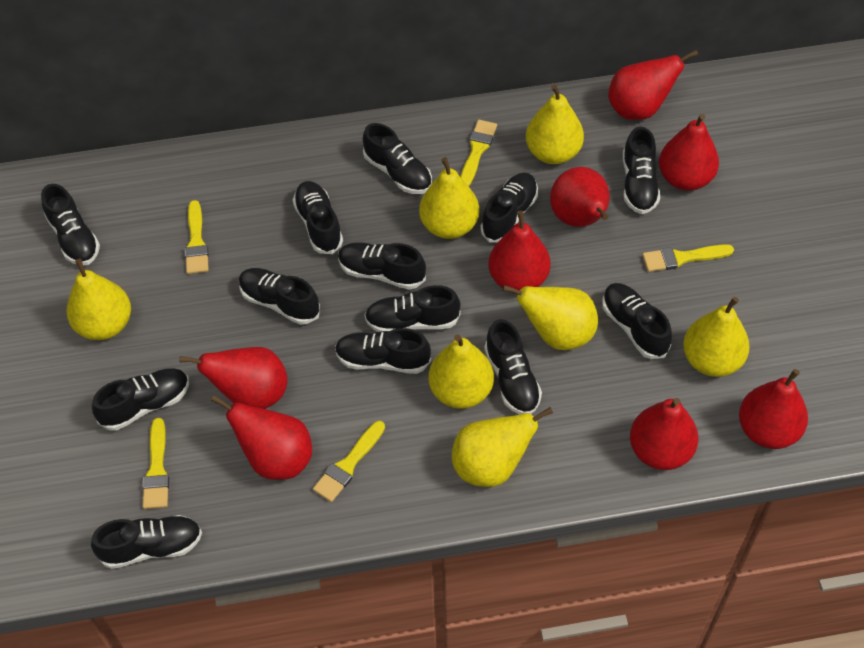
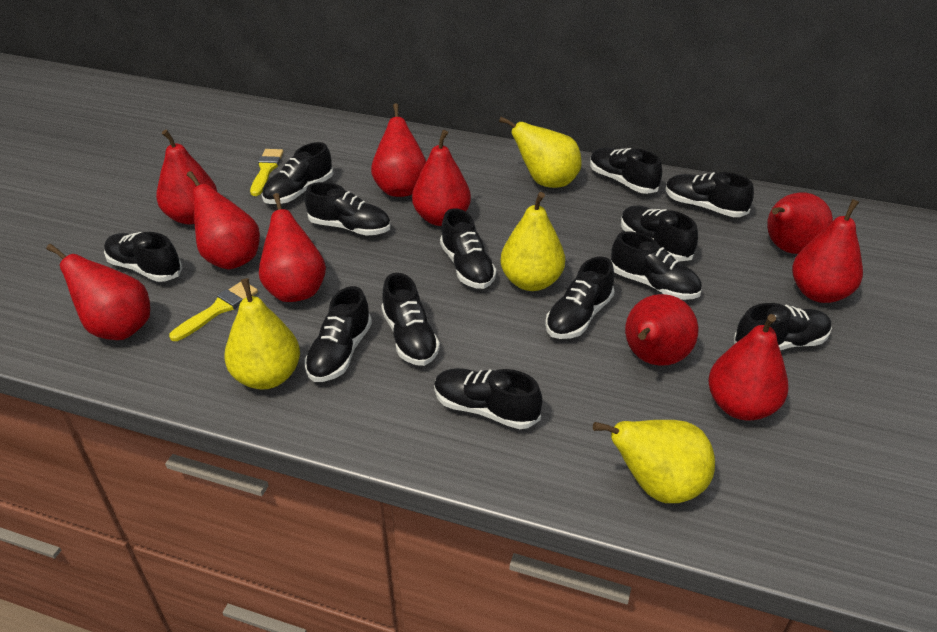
red pear: [180,347,288,409] [211,395,312,480] [489,211,551,291] [550,167,610,227] [608,50,698,120] [630,398,699,470] [659,114,719,191] [739,369,808,449] = 8 -> [46,244,150,340] [156,130,217,224] [187,171,260,269] [259,193,326,302] [371,103,426,197] [412,130,471,226] [625,294,699,366] [708,314,789,420] [767,192,833,254] [792,199,863,303] = 10
yellow brush: [142,418,169,509] [185,200,209,274] [313,421,385,502] [460,120,497,186] [642,244,734,272] = 5 -> [169,282,258,341] [250,149,284,196] = 2
yellow pear: [67,258,131,340] [419,157,479,239] [429,334,494,409] [452,407,553,487] [502,285,598,350] [526,84,584,164] [683,297,750,377] = 7 -> [224,278,300,390] [499,117,582,188] [500,192,565,291] [593,420,715,503] = 4

